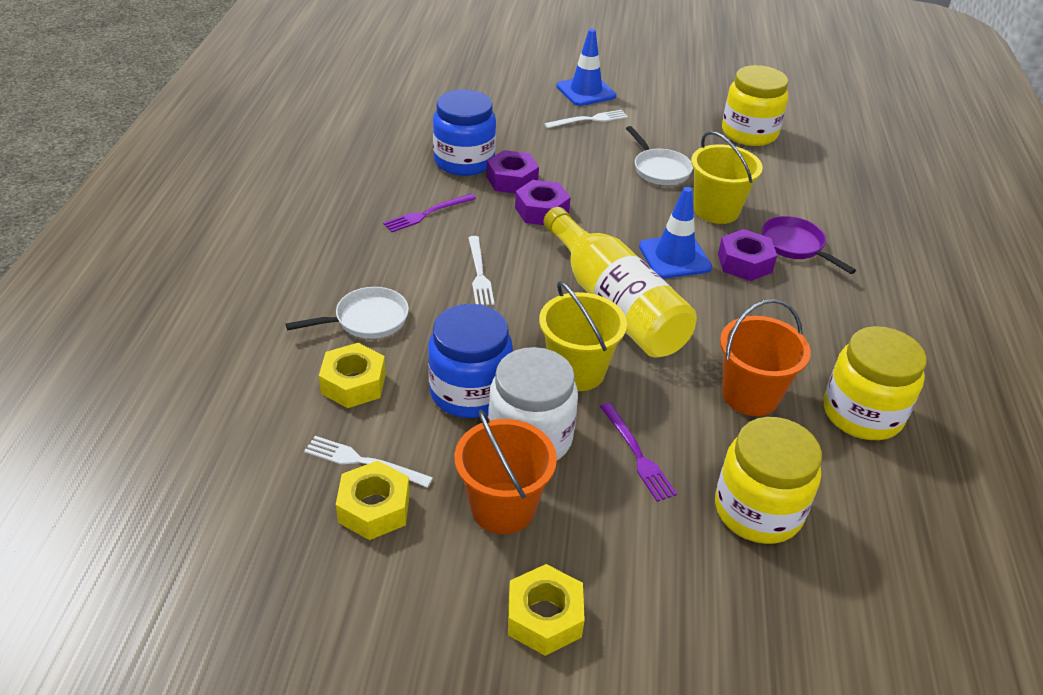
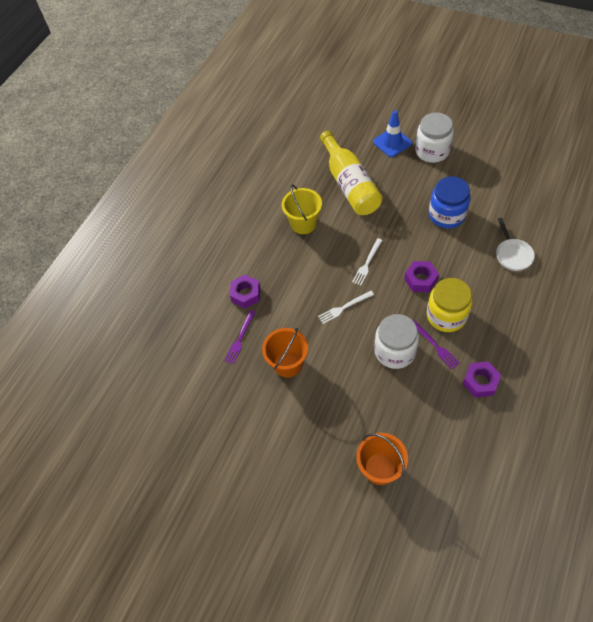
blue jar: [428,304,513,418] [433,89,496,176] = 2 -> [429,176,470,228] = 1
blue traffic cone: [556,29,616,106] [639,187,712,279] = 2 -> [373,110,412,157] = 1
purple pan: [762,216,856,274] = 1 -> none = 0
white fork: [304,436,433,488] [468,236,494,305] [544,110,628,128] = 3 -> [318,291,374,324] [352,238,383,286] = 2
white jar: [488,347,578,460] = 1 -> [374,314,419,369] [415,113,454,163] = 2
white pan: [285,287,409,339] [626,126,693,185] = 2 -> [496,218,535,271] = 1
yellow bucket: [539,281,627,391] [691,131,763,224] = 2 -> [282,185,322,234] = 1
yellow jar: [715,417,822,544] [722,65,789,146] [824,326,927,440] = 3 -> [427,278,472,332] = 1
yellow nut: [319,343,386,408] [336,461,410,540] [508,564,585,656] = 3 -> none = 0

